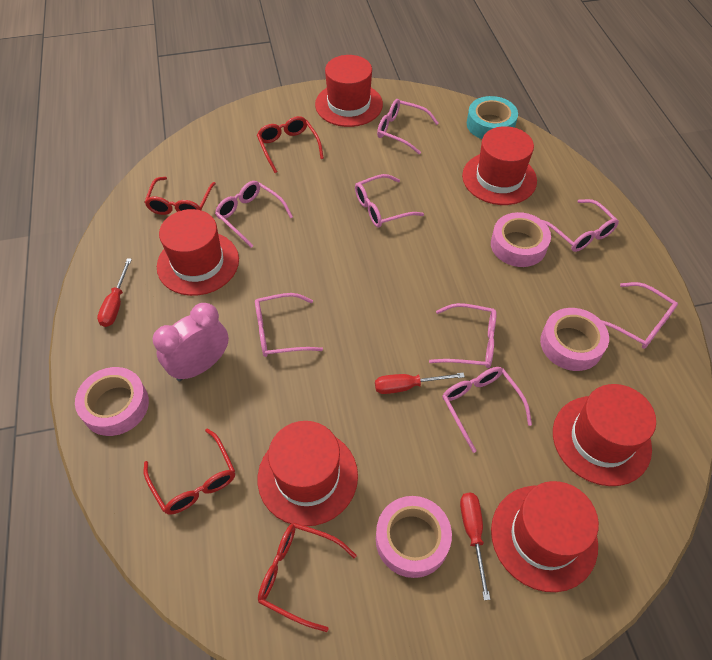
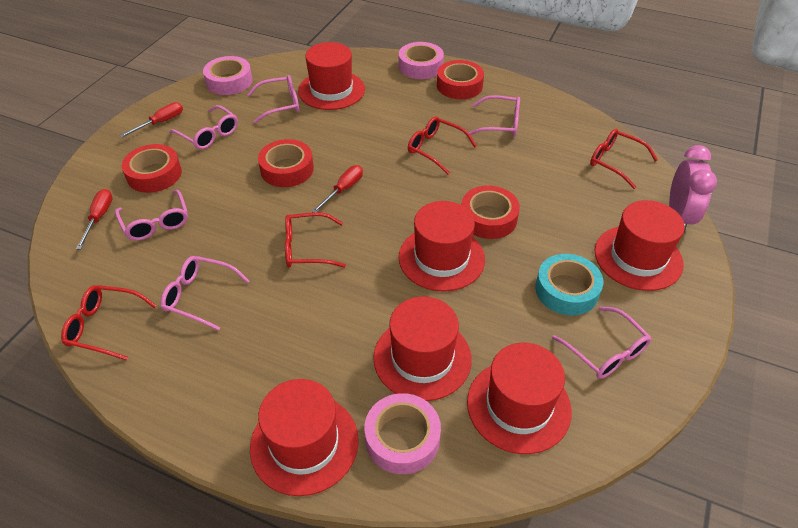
pink glasses: [215,181,293,248] [255,293,323,357] [355,174,424,228] [377,99,439,154] [429,303,496,368] [442,367,532,453] [542,199,619,252] [601,282,678,349] = 8 -> [115,190,188,241] [161,256,249,331] [169,105,238,150] [247,75,299,123] [468,95,520,137] [552,307,652,379] = 6
pink tape: [75,367,149,436] [376,496,452,578] [491,212,551,267] [540,308,609,371] = 4 -> [203,56,253,95] [364,393,441,474] [399,42,444,79] = 3
red tape: none = 0 -> [121,144,182,193] [258,139,314,187] [437,60,484,99] [461,186,520,239] = 4

